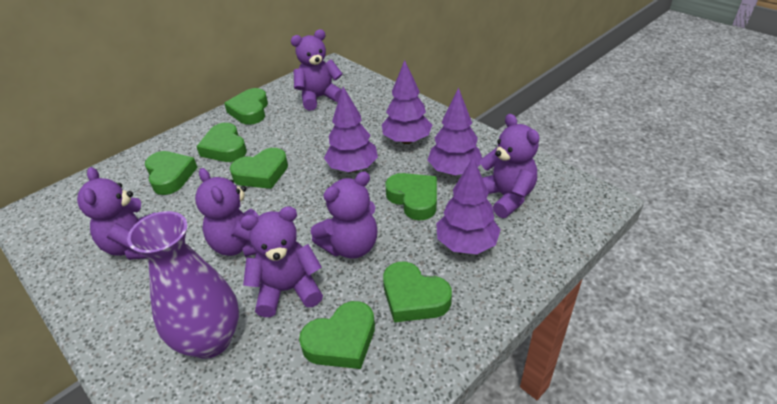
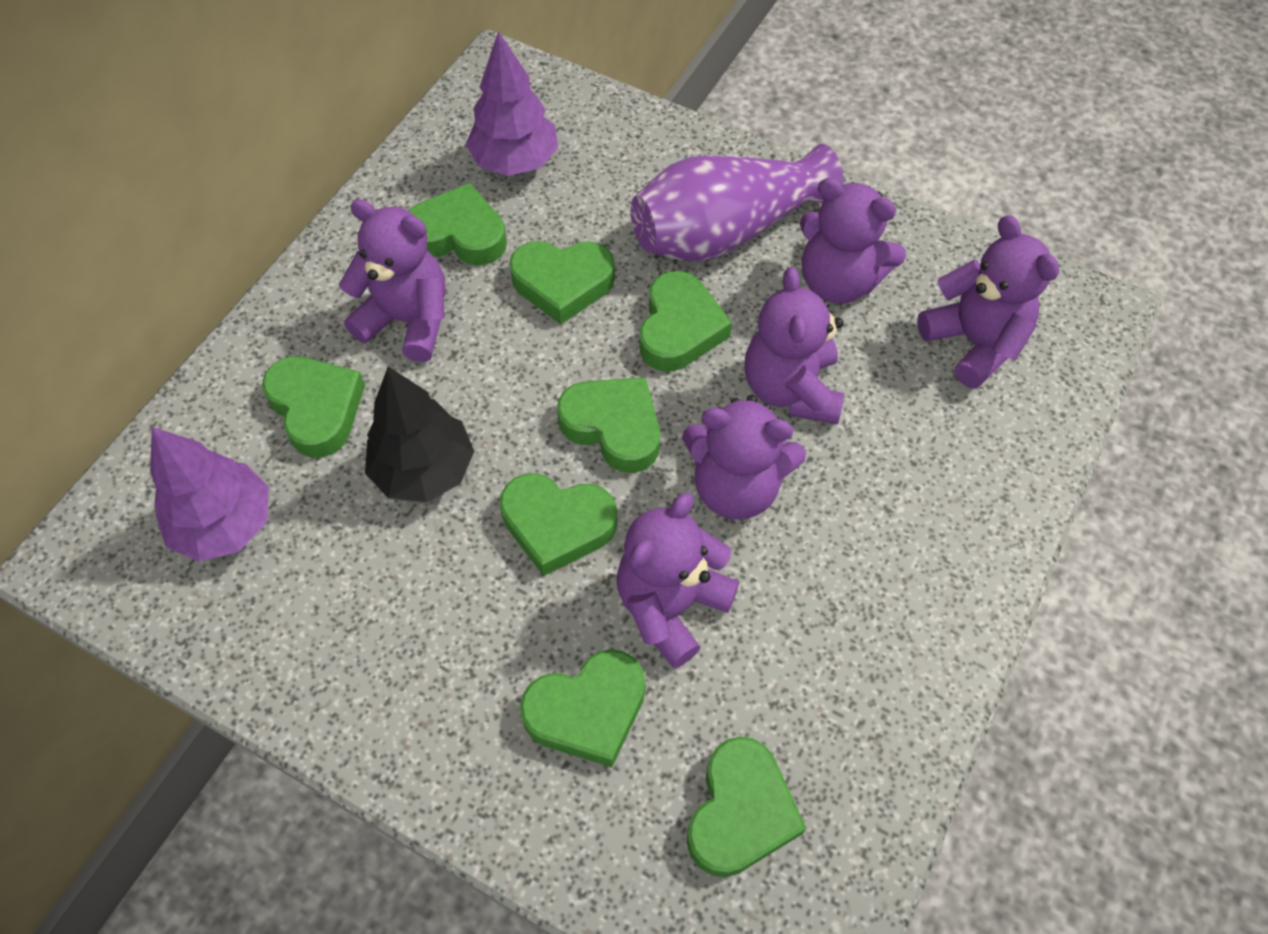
black tree: none = 0 -> [365,366,474,502] = 1
green heart: [145,151,198,195] [196,123,247,162] [224,88,268,125] [230,148,288,189] [299,301,375,369] [383,261,452,322] [385,173,437,220] = 7 -> [262,356,365,458] [409,183,507,265] [500,473,617,576] [509,241,615,324] [520,649,645,767] [557,377,660,473] [639,271,732,371] [687,737,806,877] = 8
purple tree: [324,87,378,172] [382,60,432,144] [428,87,482,175] [436,157,501,254] = 4 -> [150,427,269,562] [466,31,558,176] = 2

